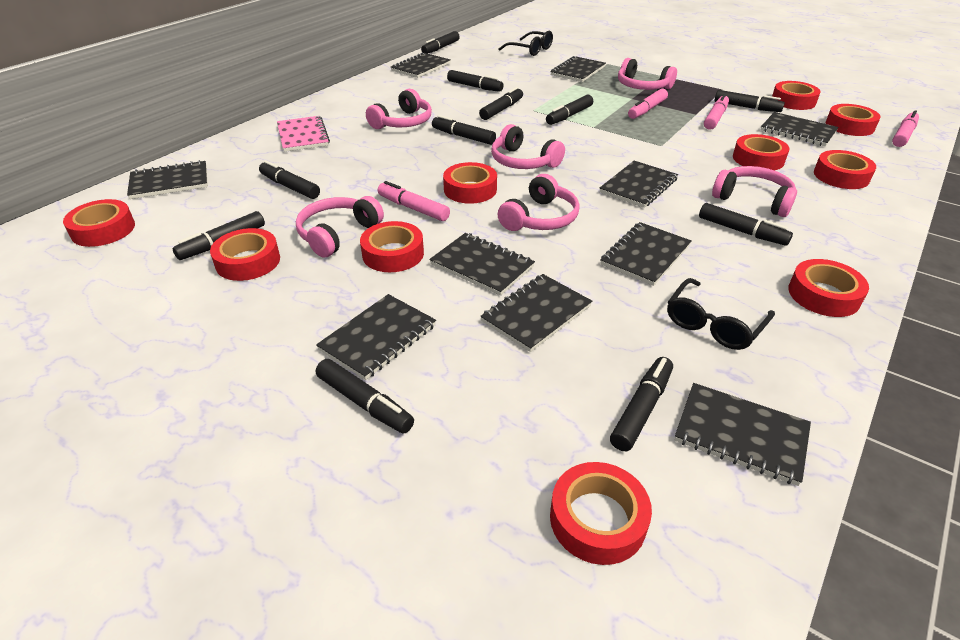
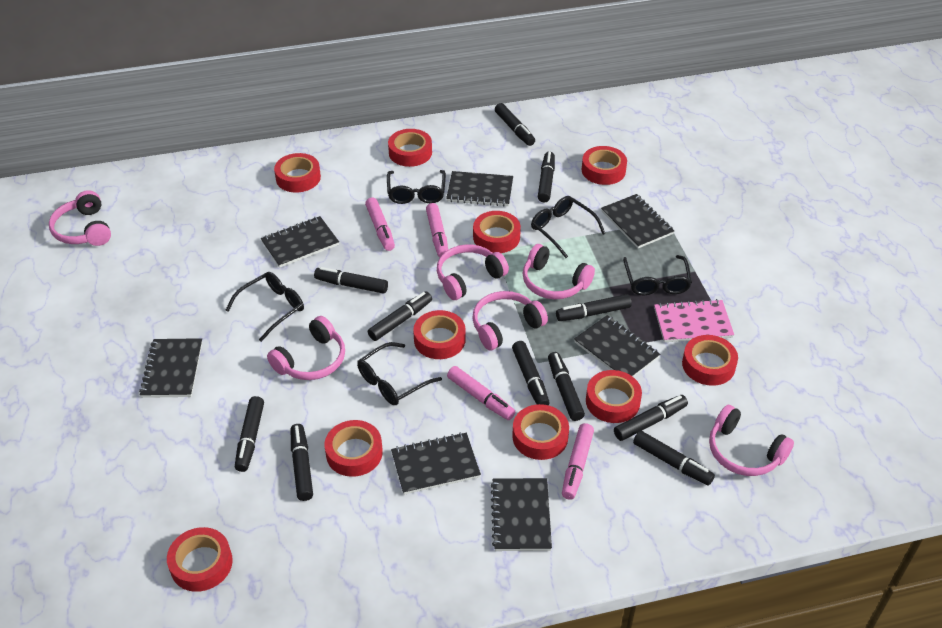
black glasses: [499,31,553,56] [667,278,775,350] = 2 -> [226,272,304,342] [357,342,442,405] [387,170,446,204] [531,196,606,258] [623,255,692,295] = 5
black notebook: [127,160,208,199] [316,294,436,380] [391,53,451,78] [429,233,535,296] [480,274,592,352] [550,56,606,82] [600,161,678,208] [600,222,691,286] [675,383,811,486] [761,112,838,146] = 10 -> [139,338,202,398] [261,216,339,268] [391,432,481,495] [446,171,513,207] [491,478,552,551] [574,315,660,377] [601,194,674,248] = 7

